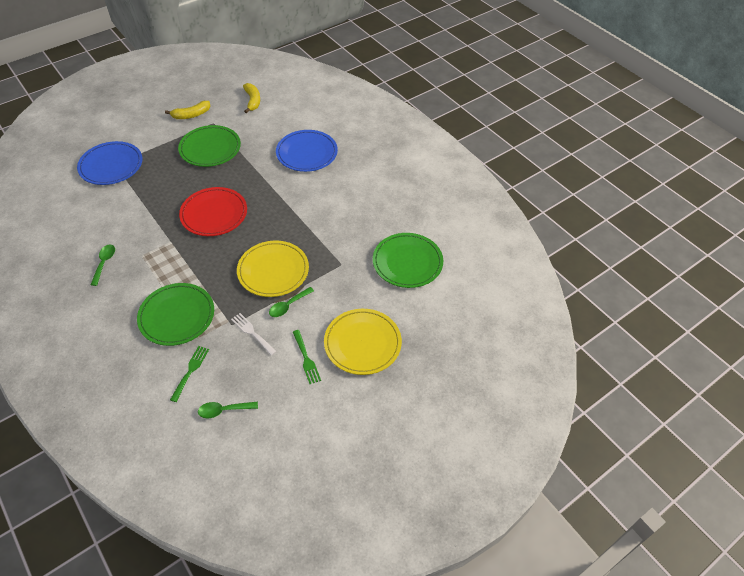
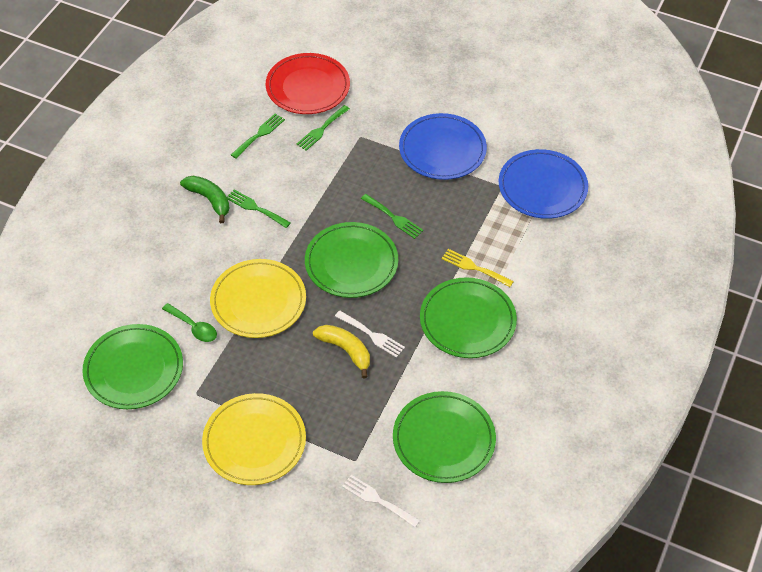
green banana: none = 0 -> [180,176,229,223] = 1
green fork: [170,346,209,402] [293,330,321,384] = 2 -> [227,189,291,228] [231,113,285,159] [297,105,350,151] [361,194,423,239] = 4
green plate: [137,283,214,346] [178,125,241,167] [373,233,443,288] = 3 -> [82,324,183,409] [305,222,398,298] [393,391,496,483] [420,277,517,358] = 4
green spoon: [91,244,115,286] [198,402,258,418] [269,287,314,317] = 3 -> [162,303,217,342] = 1
white fork: [231,313,277,356] = 1 -> [335,310,405,358] [342,475,420,528] = 2
yellow banana: [165,101,211,119] [243,83,260,113] = 2 -> [313,325,370,378] = 1
yellow fork: none = 0 -> [442,249,514,287] = 1

